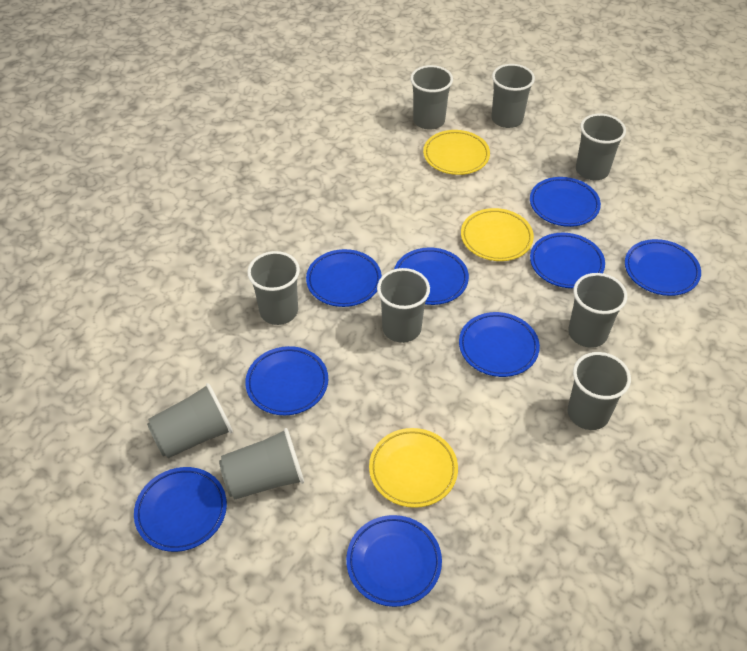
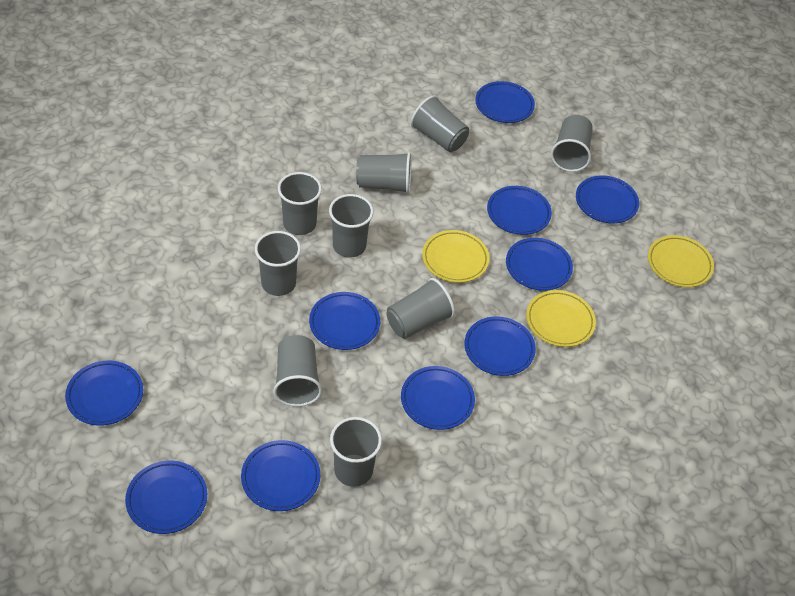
blue plate: [134,467,227,552] [245,346,328,415] [306,249,382,307] [346,515,442,607] [394,247,469,305] [459,312,540,377] [530,177,601,227] [530,233,605,288] [625,239,701,296] = 9 -> [65,361,143,426] [125,461,207,534] [241,440,320,511] [309,292,380,350] [401,366,475,430] [464,316,536,376] [475,81,535,123] [487,186,552,235] [506,238,573,291] [576,175,639,224] = 10

